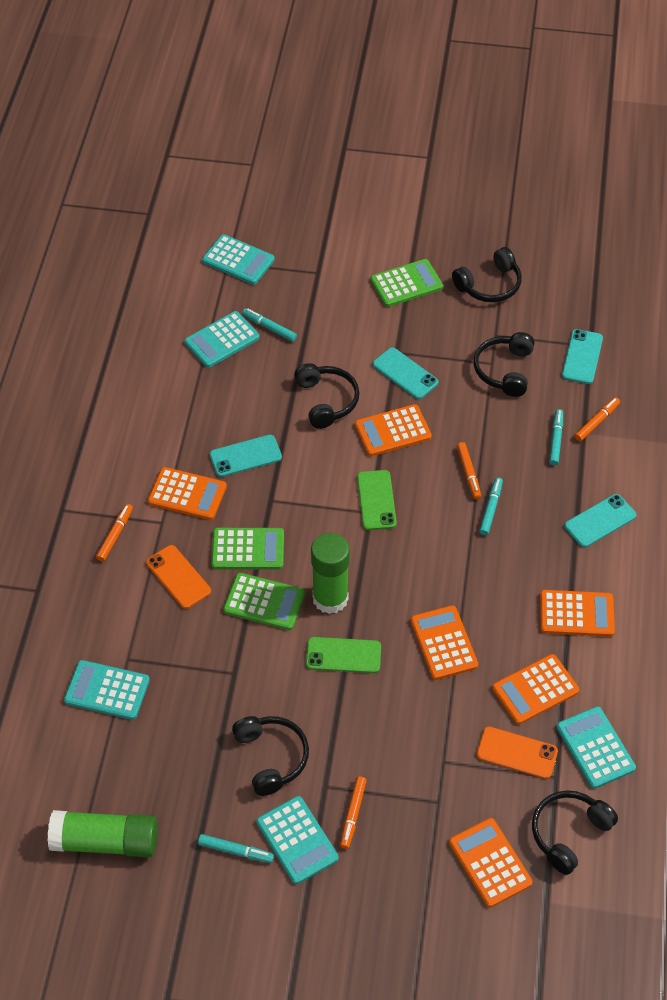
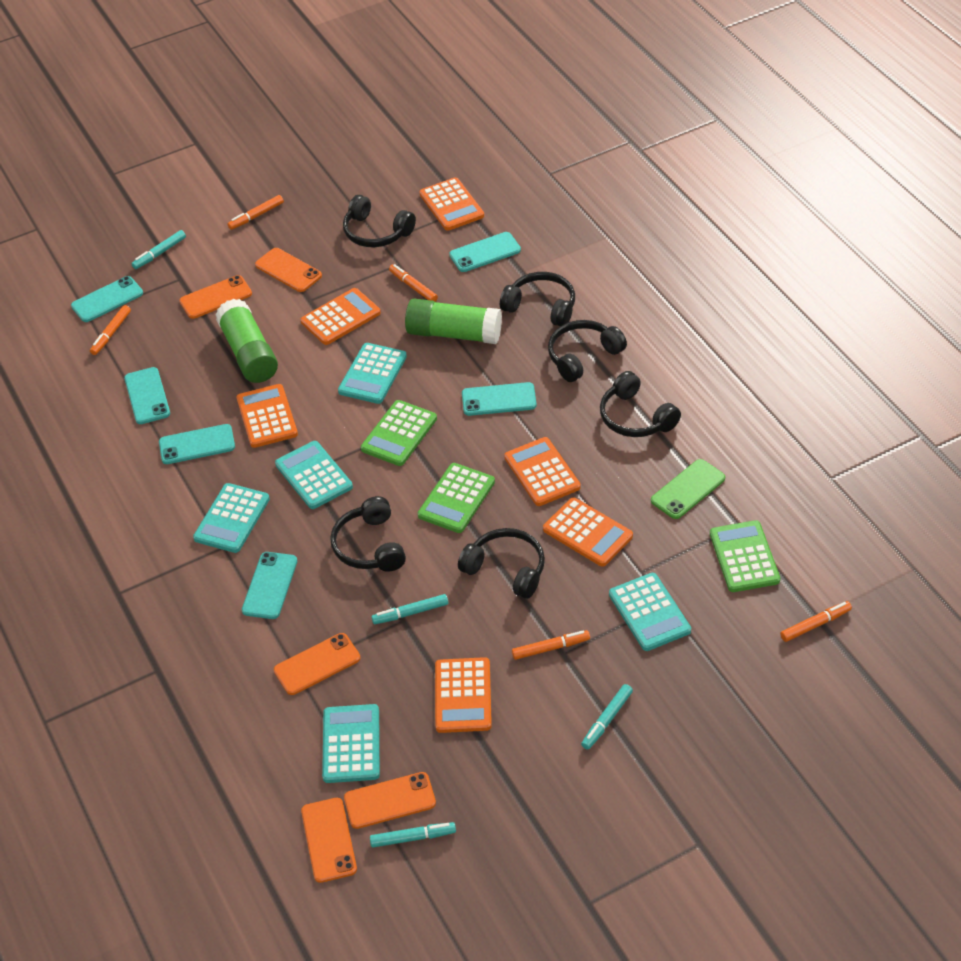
black headphones: [232,716,309,796] [294,363,359,429] [452,247,522,302] [474,332,534,397] [532,790,618,875] = 5 -> [330,496,406,572] [343,195,416,247] [458,528,545,599] [500,272,575,327] [548,320,627,382] [600,371,681,437] = 6
green phone: [306,637,381,673] [357,470,397,530] = 2 -> [651,459,725,519] = 1
orange marker: [96,504,133,562] [340,776,366,849] [457,442,481,499] [574,397,620,441] = 4 -> [90,305,131,355] [227,195,284,230] [389,264,438,302] [512,630,590,660] [780,601,852,642] = 5
orange phone: [146,545,211,609] [476,726,558,779] = 2 -> [180,275,252,319] [255,248,322,292] [274,633,360,695] [301,798,357,883] [344,772,436,829] = 5
turquoise phone: [210,435,282,477] [373,347,438,399] [562,329,603,384] [564,494,636,547] = 4 -> [71,276,143,322] [124,367,170,424] [159,424,235,464] [242,552,297,619] [449,232,521,272] [462,382,536,416] = 6

